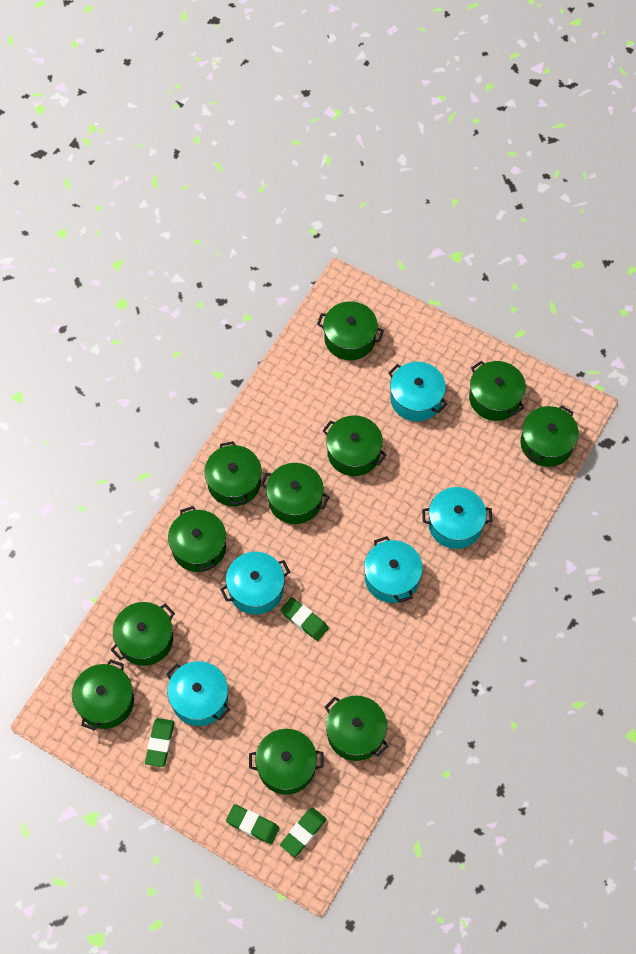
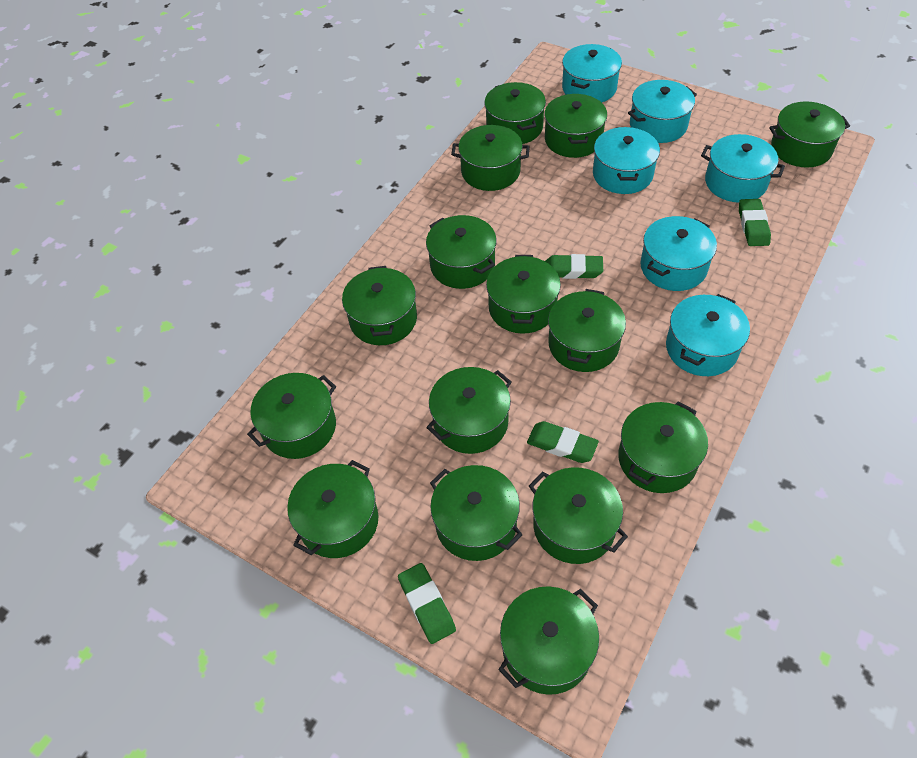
green pot: [72,659,134,731] [111,602,175,666] [168,506,226,572] [204,441,261,506] [249,729,324,795] [260,463,329,524] [317,301,384,360] [323,415,386,476] [325,695,388,761] [469,361,526,421] [521,405,579,467] = 11 -> [247,373,336,459] [287,460,378,558] [342,266,417,345] [426,215,497,289] [426,367,512,454] [430,465,523,561] [451,125,530,191] [484,82,546,144] [486,255,561,334] [498,586,599,695] [529,467,628,564] [544,94,607,158] [548,289,626,372] [618,401,708,493] [769,102,850,168] = 15
turquoise pot: [166,661,230,726] [220,552,290,615] [364,536,423,603] [388,362,447,421] [422,487,492,549] = 5 -> [562,44,622,102] [593,127,660,194] [628,80,697,143] [640,216,717,291] [666,294,750,376] [701,134,785,203] = 6

